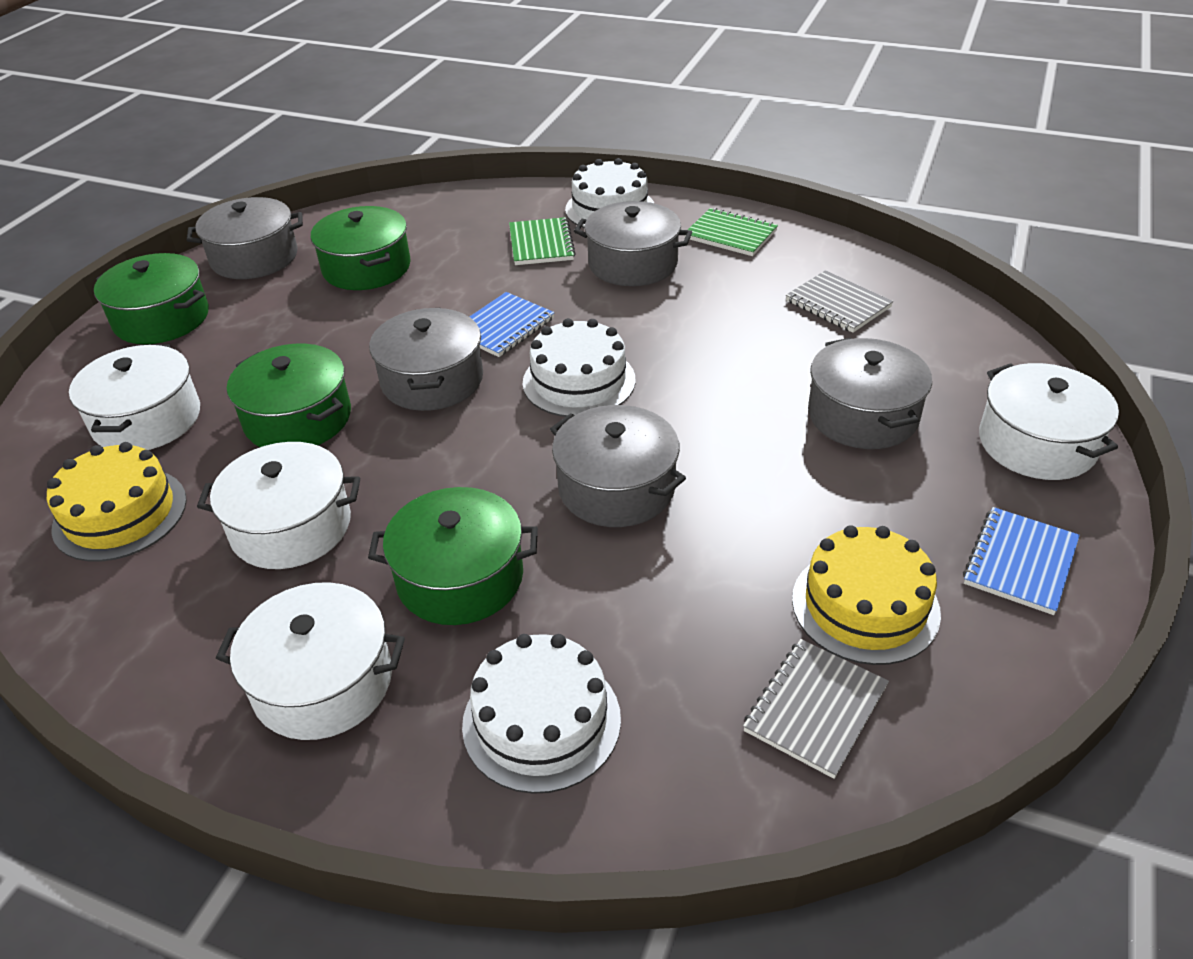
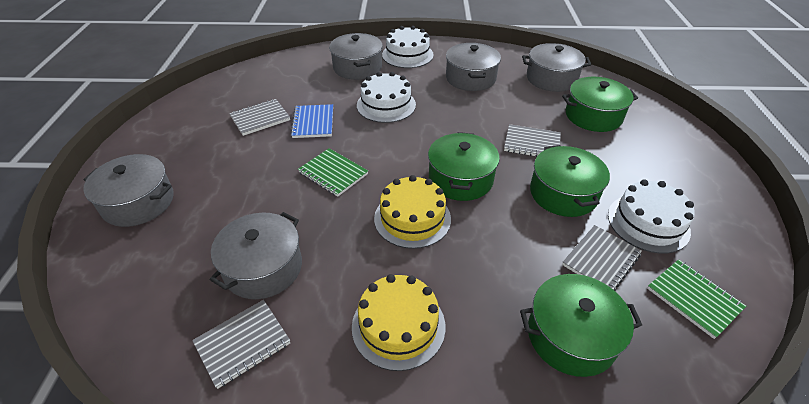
blue notebook: [469,292,555,357] [963,507,1080,615] = 2 -> [290,104,333,138] = 1
grey notebook: [743,639,889,779] [786,270,893,333] = 2 -> [192,300,290,389] [230,99,290,136] [504,124,561,157] [562,225,642,291] = 4
white pot: [69,345,200,450] [197,442,360,569] [216,582,405,740] [979,363,1119,480] = 4 -> none = 0

